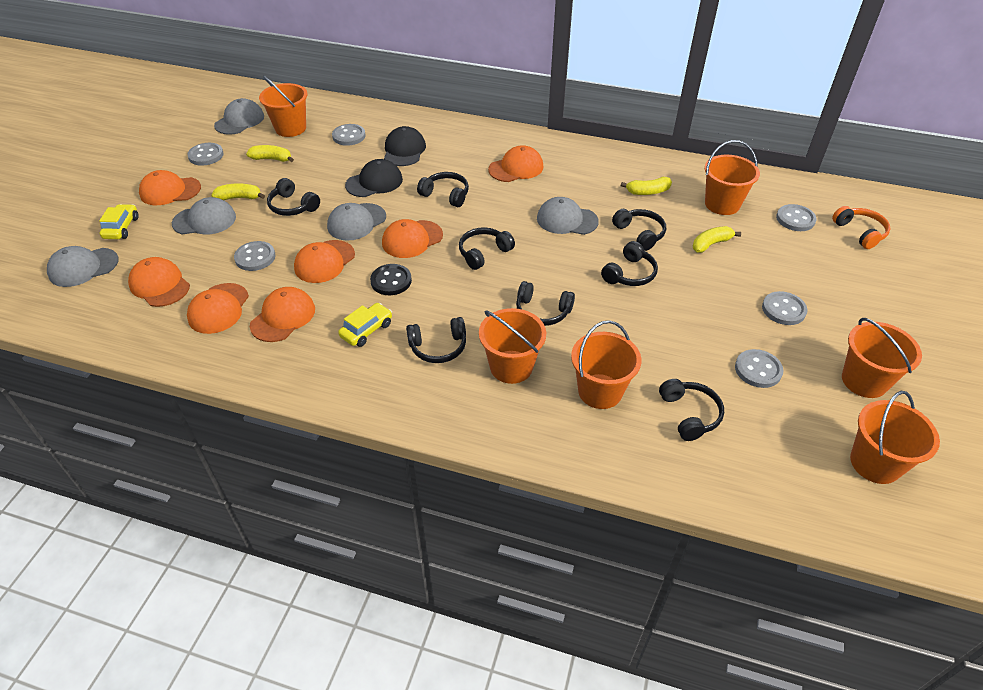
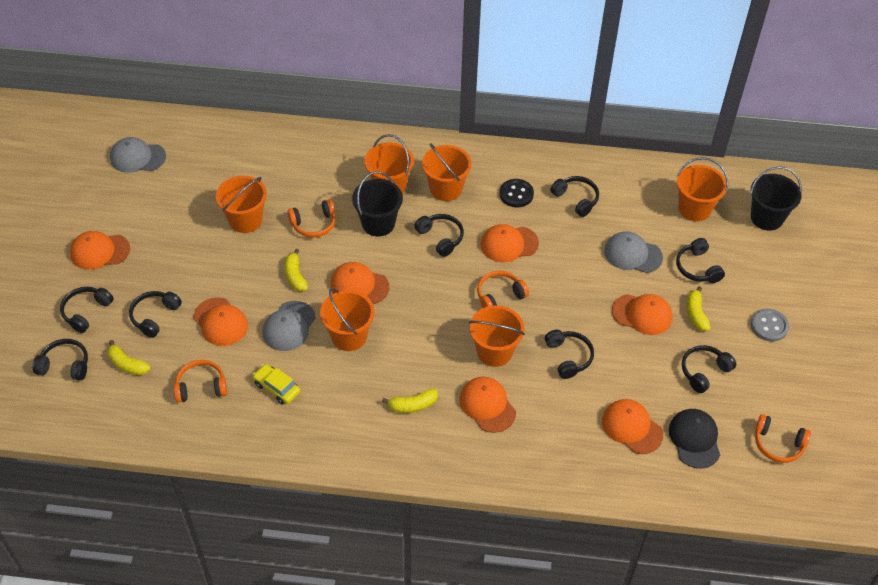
black bucket: none = 0 -> [352,171,403,236] [750,166,802,231] = 2
black cap: [345,159,403,197] [384,126,426,166] = 2 -> [669,409,720,469] = 1
grey button: [187,143,224,166] [234,241,276,271] [332,124,366,146] [735,349,784,388] [762,291,808,325] [776,204,817,231] = 6 -> [751,309,789,342] = 1
grey cap: [47,246,118,287] [172,197,236,235] [214,98,264,135] [327,203,386,241] [537,197,599,235] = 5 -> [110,137,166,173] [262,301,316,351] [604,231,663,273] = 3
orange headphones: [832,206,890,249] = 1 -> [174,360,227,403] [288,199,336,237] [477,271,529,308] [755,414,811,463] = 4
yellow car: [99,204,139,239] [338,303,392,347] = 2 -> [252,364,300,405] = 1

